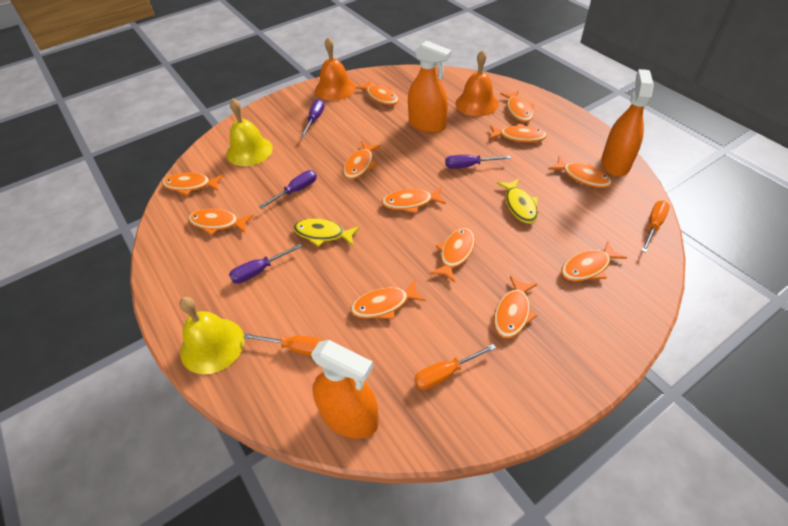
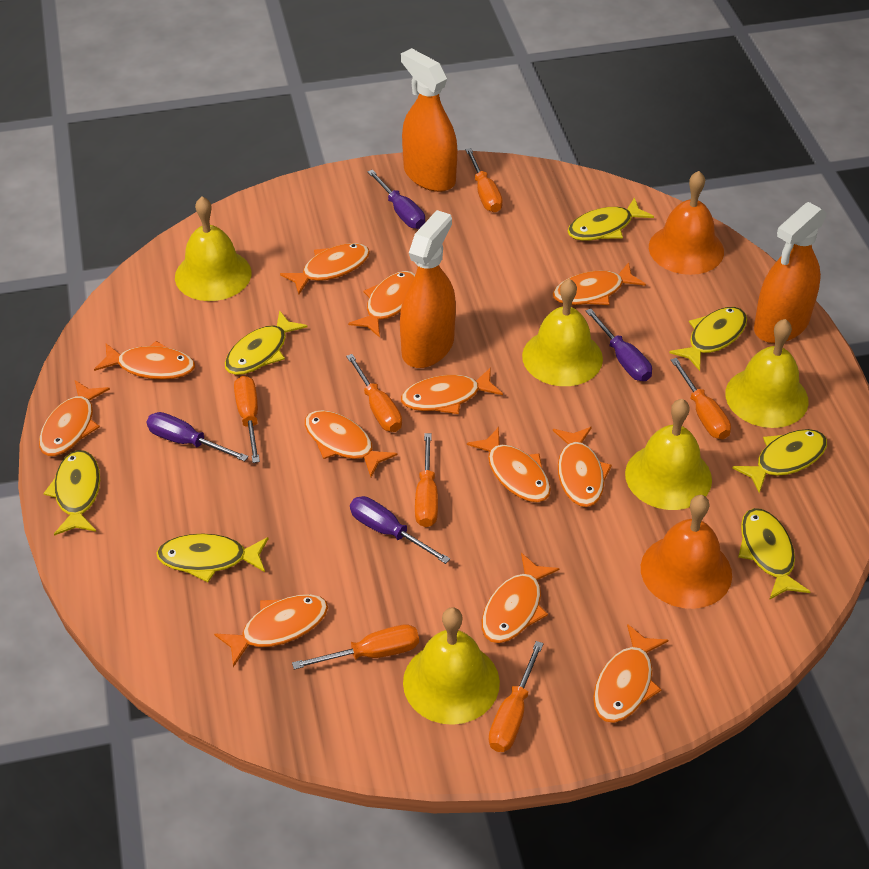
orange screwdriver: [243,333,325,356] [414,344,496,390] [641,200,670,252] = 3 -> [234,376,260,463] [292,624,419,669] [346,354,402,432] [415,433,438,527] [465,148,503,212] [488,641,544,752] [671,358,731,439] = 7
yellow bell: [179,297,244,374] [227,99,273,166] = 2 -> [175,197,251,301] [403,608,500,725] [522,279,603,386] [625,399,712,510] [725,319,809,428] = 5
yellow fish: [293,218,360,247] [497,178,538,223] = 2 -> [43,450,100,536] [156,534,268,582] [225,310,307,375] [567,197,654,241] [669,307,747,371] [732,429,827,493] [738,508,811,600] = 7

